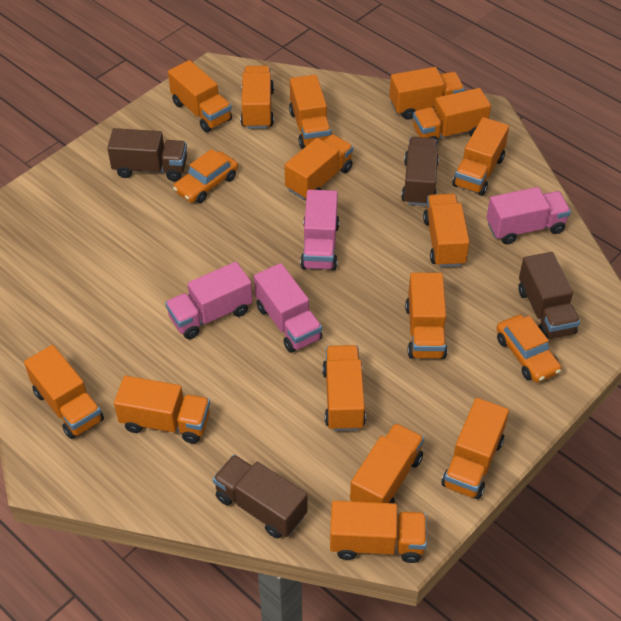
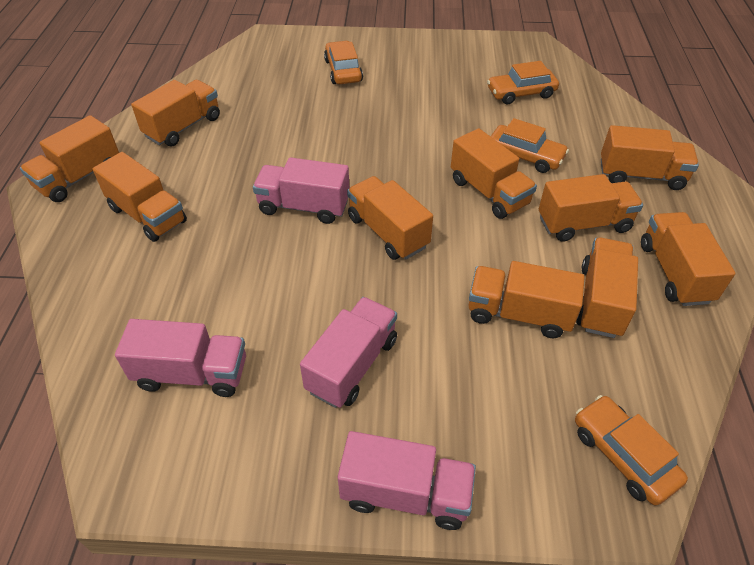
brown truck: [107,128,187,181] [213,455,307,539] [401,137,439,206] [518,252,580,339] = 4 -> none = 0
orange car: [173,149,238,203] [496,315,561,383] = 2 -> [324,41,363,84] [487,61,559,104] [491,118,569,173] [575,395,688,505] = 4
orange truck: [24,345,104,439] [114,376,210,444] [168,60,232,132] [241,66,274,129] [285,134,353,200] [289,75,331,149] [322,345,366,431] [330,501,427,563] [350,423,424,503] [389,67,465,120] [405,273,447,359] [413,88,491,143] [423,194,469,267] [441,398,509,499] [452,117,509,196] = 15 -> [20,115,119,202] [93,152,187,242] [131,80,220,146] [347,176,433,260] [451,128,537,219] [469,261,585,339] [539,174,643,242] [576,237,638,338] [601,125,699,190] [641,212,735,306] = 10

